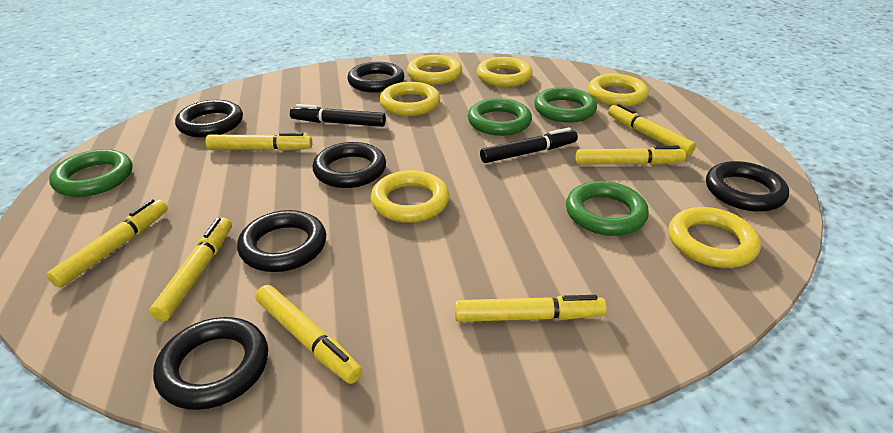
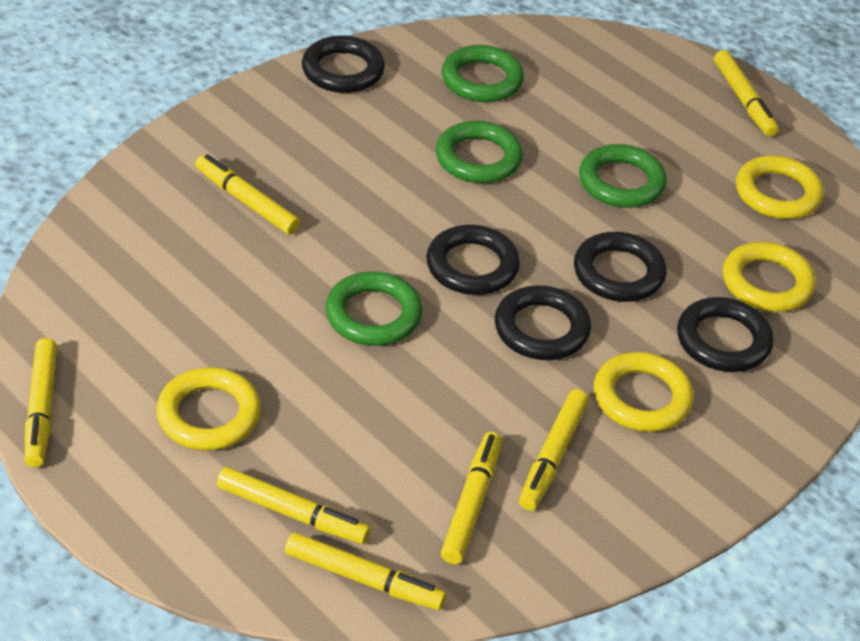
black marker: [290,104,386,127] [480,127,578,163] = 2 -> none = 0
black ring: [153,317,268,410] [175,100,243,137] [237,210,326,272] [313,142,386,188] [347,62,404,93] [706,161,789,212] = 6 -> [302,36,385,93] [426,225,520,295] [495,285,591,360] [574,232,667,302] [677,297,774,372] = 5
yellow ring: [370,170,449,223] [379,82,440,116] [407,55,462,85] [477,57,533,87] [588,74,649,107] [669,207,761,268] = 6 -> [156,367,261,450] [594,352,694,432] [723,242,816,312] [736,155,824,219] = 4

